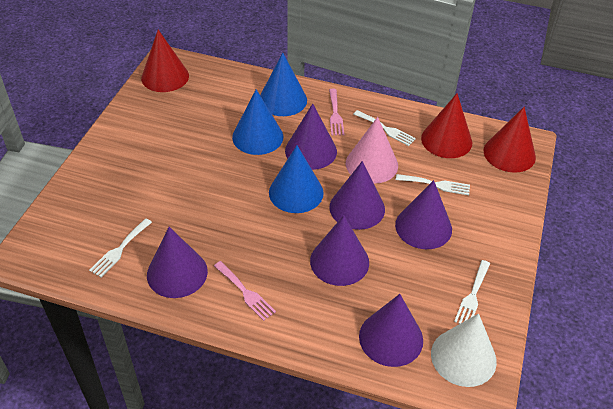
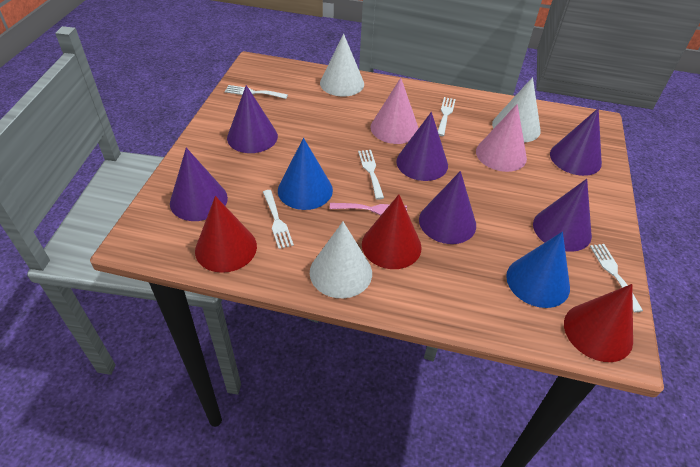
blue cone: [232,89,283,155] [260,53,307,116] [269,145,324,213] = 3 -> [278,138,333,210] [506,232,570,308] = 2
pink cone: [346,117,398,184] = 1 -> [370,78,419,144] [476,104,527,172] = 2
pink fork: [214,261,276,321] [329,89,344,135] = 2 -> [330,203,407,215] = 1
white cone: [431,313,497,387] = 1 -> [310,222,372,298] [320,34,364,96] [492,77,541,142] = 3
white fork: [89,218,152,277] [353,110,416,146] [396,174,470,195] [454,260,490,324] = 4 -> [225,85,288,99] [263,190,294,249] [358,150,384,200] [438,97,456,136] [590,244,643,312] = 5

